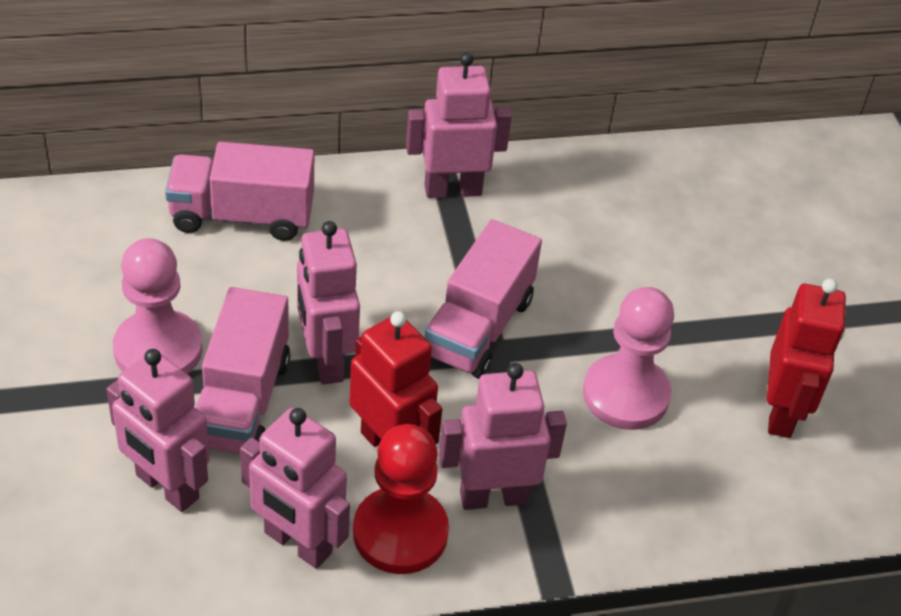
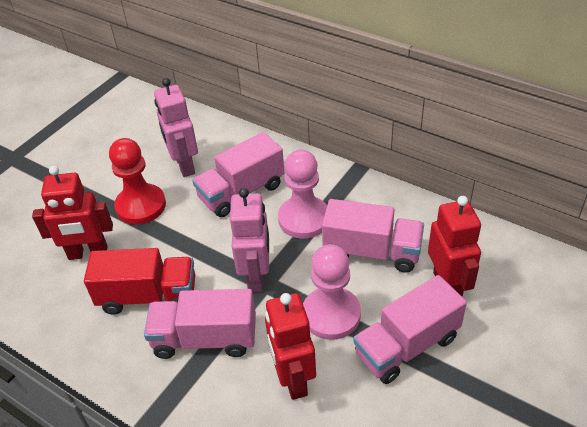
pink robot: [107,349,210,512] [240,408,350,569] [297,221,360,385] [406,52,512,198] [439,363,567,510] = 5 -> [154,78,198,177] [230,188,269,292] = 2
pink truck: [165,142,314,241] [195,287,290,454] [424,219,542,379] = 3 -> [144,289,256,359] [192,132,285,217] [322,199,424,273] [353,275,467,384] = 4
red robot: [349,311,442,447] [767,279,846,438] = 2 -> [32,166,113,260] [265,293,316,400] [428,196,481,297] = 3
red truck: none = 0 -> [84,248,195,315] = 1

